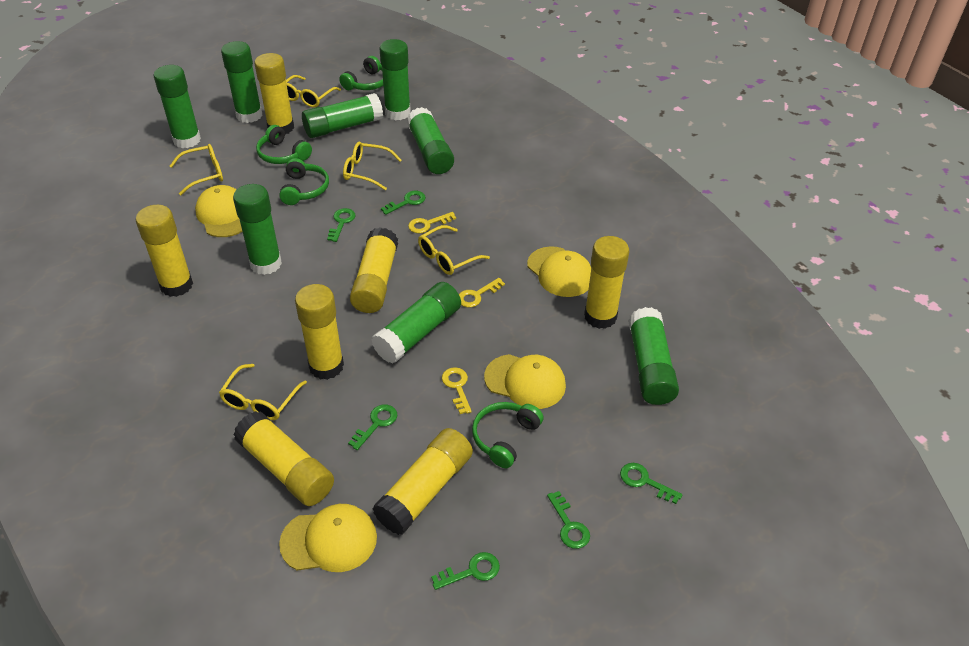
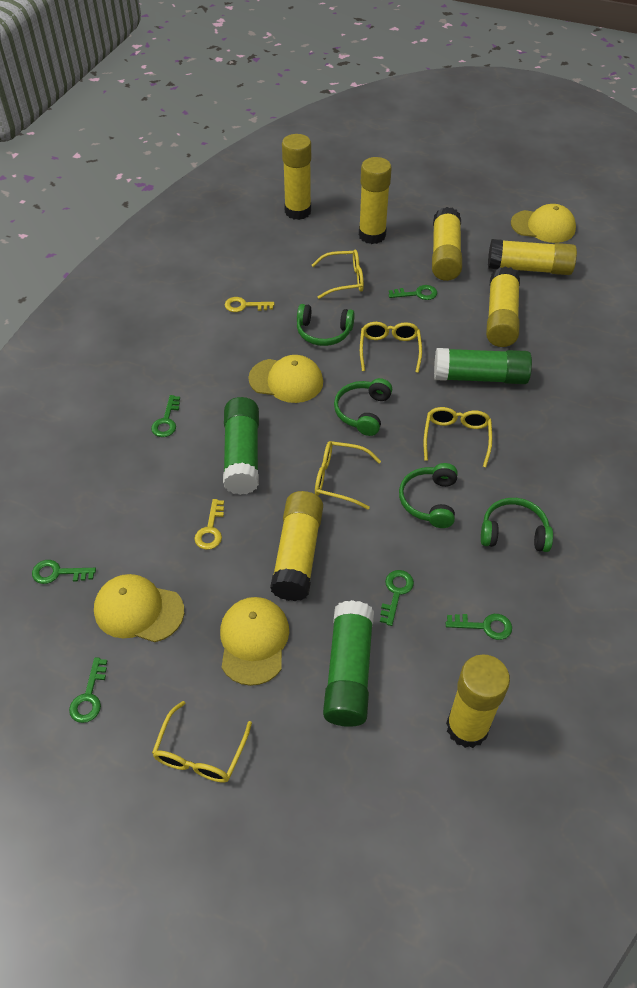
green glue stick: [154,65,201,148] [221,41,263,123] [233,184,282,275] [302,93,383,138] [371,282,461,364] [379,39,411,120] [407,107,454,174] [628,307,679,405] = 8 -> [223,397,259,495] [323,600,374,727] [434,348,532,384] = 3
yellow key: [408,212,456,233] [442,367,472,414] [459,278,505,307] = 3 -> [194,499,224,550] [225,297,274,312] = 2

